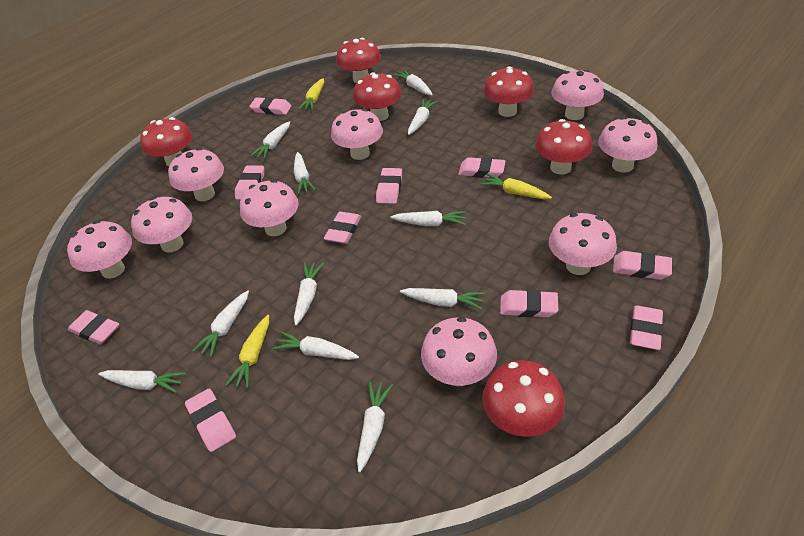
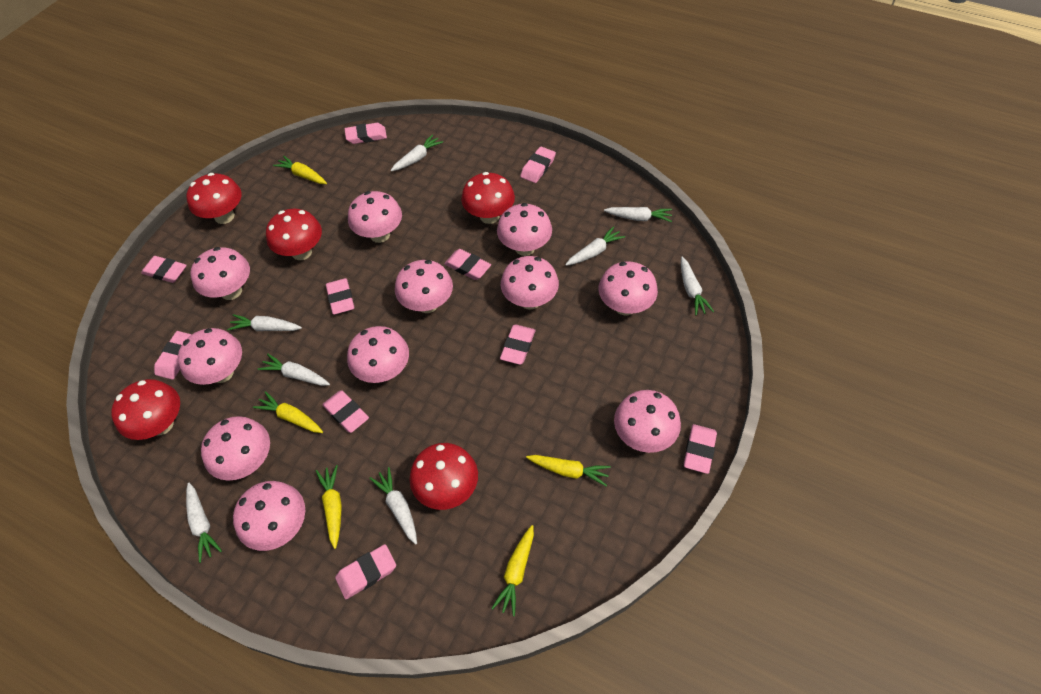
pink mushroom: [67,221,132,279] [131,197,192,252] [168,148,224,201] [240,180,299,236] [331,109,383,160] [421,317,497,387] [549,213,617,275] [551,70,604,120] [598,117,658,173] = 9 -> [178,328,242,385] [191,247,250,300] [201,416,270,481] [233,481,305,551] [347,326,409,383] [348,191,402,243] [395,260,453,313] [497,203,552,256] [501,256,559,310] [598,261,658,315] [614,390,681,453] = 11
red mushroom: [140,117,193,167] [336,38,381,83] [353,72,402,121] [482,360,565,437] [484,66,534,117] [535,119,593,174] = 6 -> [111,379,180,440] [187,173,242,224] [266,209,322,260] [409,443,478,510] [461,172,515,224] = 5
white carrot: [98,370,186,393] [192,290,249,357] [250,121,290,159] [272,331,359,360] [294,152,316,194] [294,262,324,326] [357,382,393,472] [391,211,466,226] [393,69,433,95] [400,288,485,310] [408,99,438,135] = 11 -> [186,483,222,563] [227,314,302,331] [258,354,330,386] [369,467,417,545] [391,134,443,171] [565,226,625,266] [604,207,672,222] [681,257,714,316] = 8
yellow carrot: [226,315,269,388] [298,78,324,111] [480,174,552,199] = 3 -> [253,391,323,433] [273,155,327,184] [316,465,342,549] [491,525,534,616] [526,455,611,486] = 5

